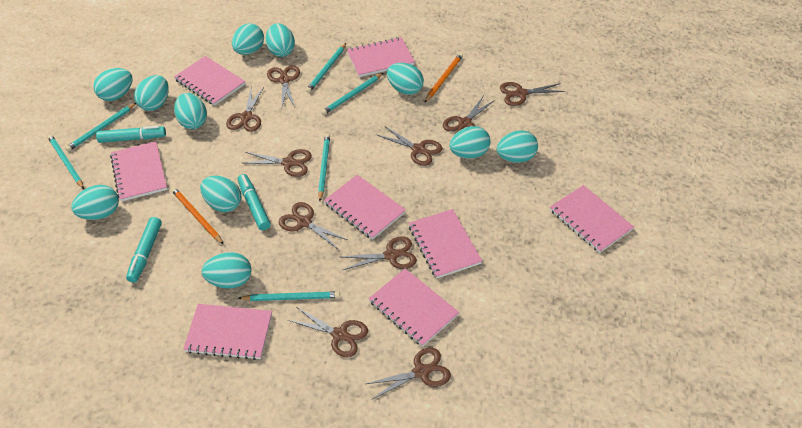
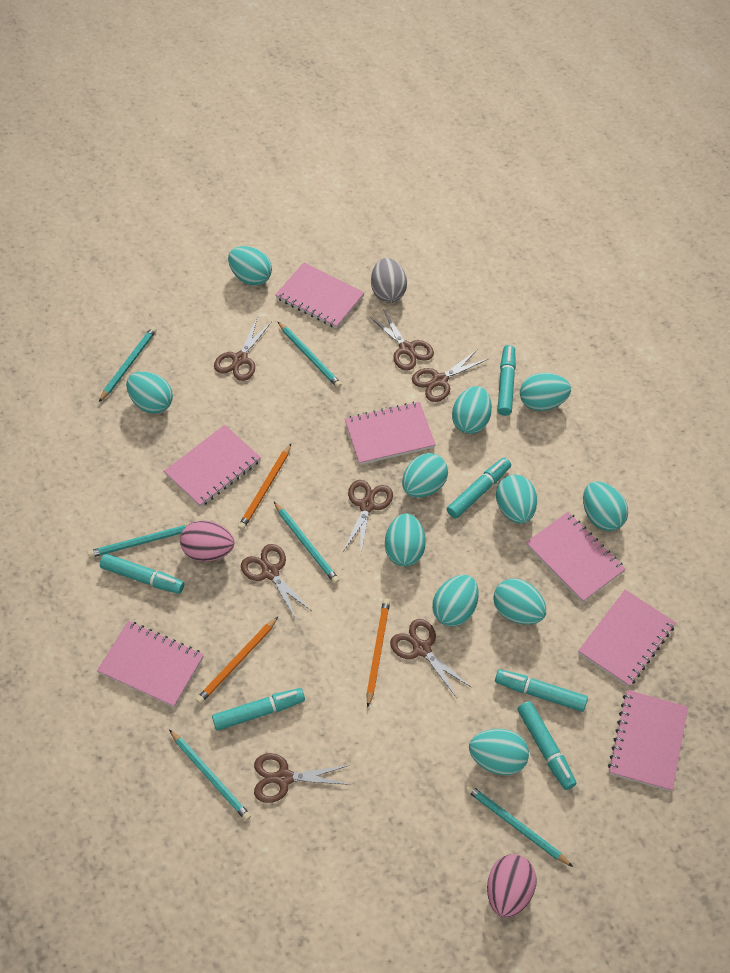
brown scissors: [226,87,264,132] [244,149,312,177] [267,65,300,107] [279,202,348,250] [288,307,368,358] [341,236,417,270] [366,347,451,400] [377,126,442,166] [443,95,495,132] [500,82,565,106] = 10 -> [214,319,272,381] [241,544,312,619] [254,753,350,803] [343,480,393,553] [370,309,434,371] [390,619,471,698] [412,349,488,402] = 7
grey egg: none = 0 -> [371,258,407,303] = 1
orange pencil: [171,187,223,244] [424,53,463,103] = 2 -> [196,617,278,704] [238,444,291,530] [366,599,390,707] = 3
pink egg: none = 0 -> [180,520,234,562] [487,854,537,918] = 2
pink notebook: [110,141,167,202] [174,56,245,106] [183,304,272,360] [324,175,406,240] [347,37,415,77] [369,268,459,347] [409,209,482,279] [550,185,634,253] = 8 -> [97,621,204,707] [164,425,261,507] [275,262,365,328] [345,401,436,465] [526,512,626,603] [578,590,676,687] [608,690,688,792] = 7
turquoise marker: [96,126,166,143] [126,217,162,283] [238,174,271,230] = 3 -> [100,554,184,594] [212,688,305,731] [447,457,511,519] [495,669,588,712] [498,345,516,416] [517,701,577,790] = 6

